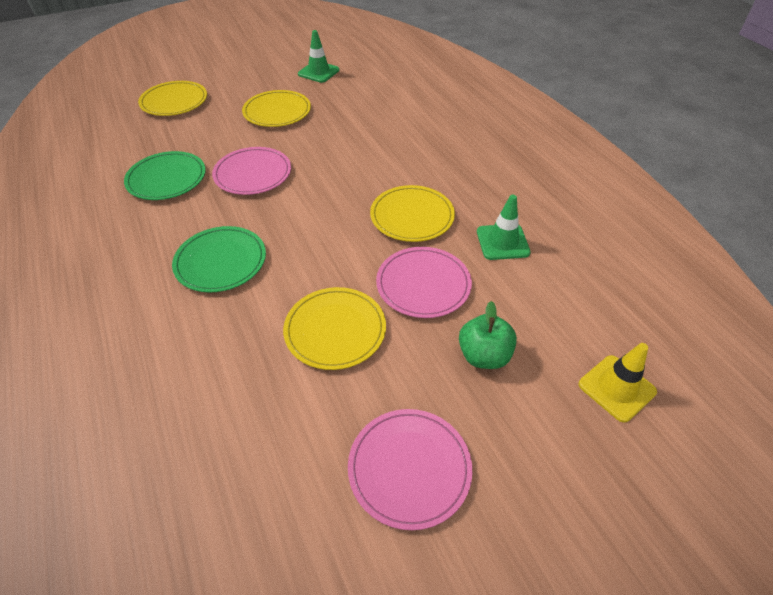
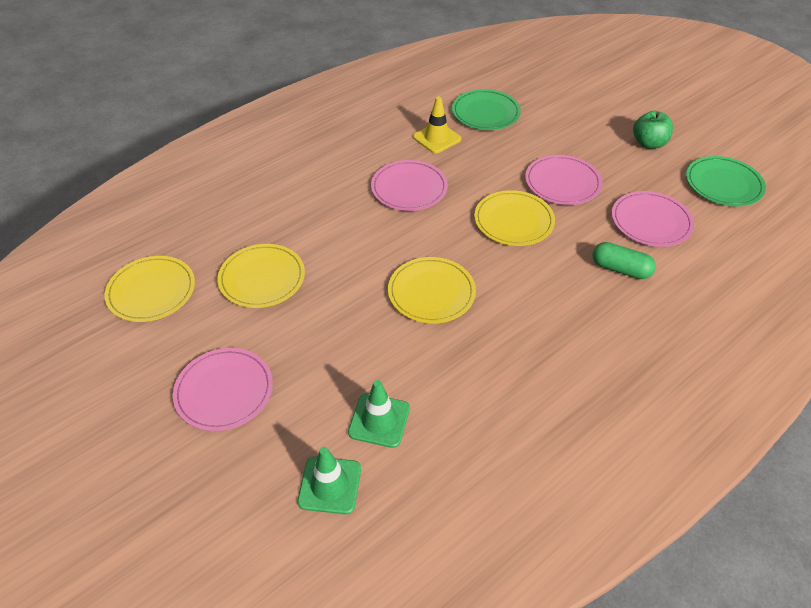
green capsule: none = 0 -> [592,242,656,279] = 1
pink plate: [212,147,291,195] [348,409,472,530] [376,247,472,318] = 3 -> [173,348,273,431] [371,160,448,211] [525,155,602,205] [612,191,694,247] = 4

